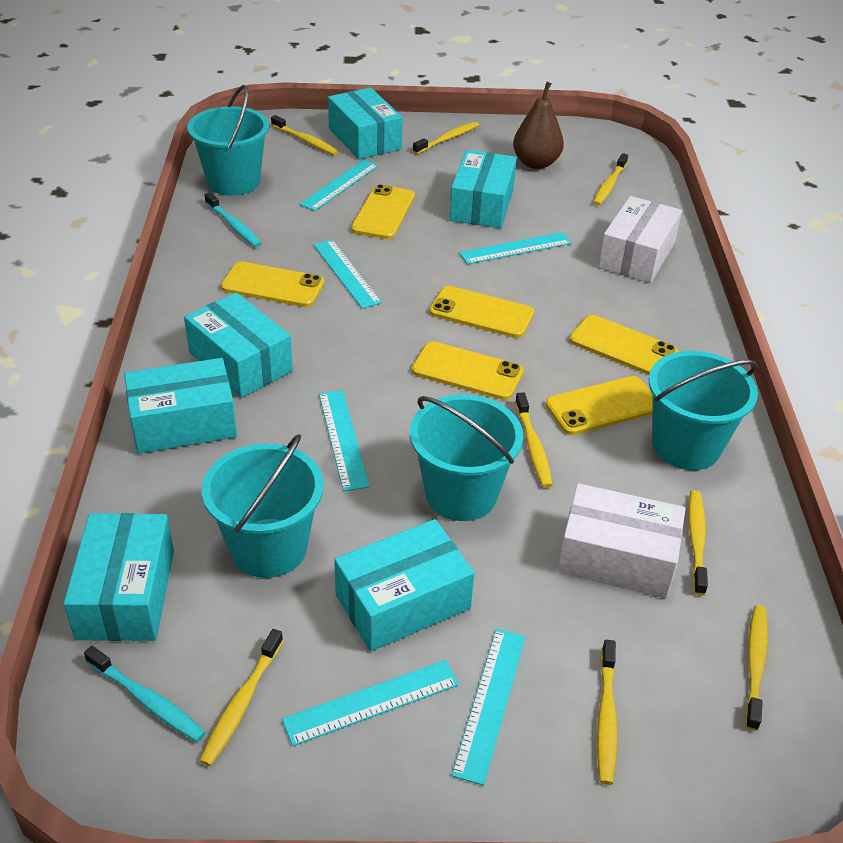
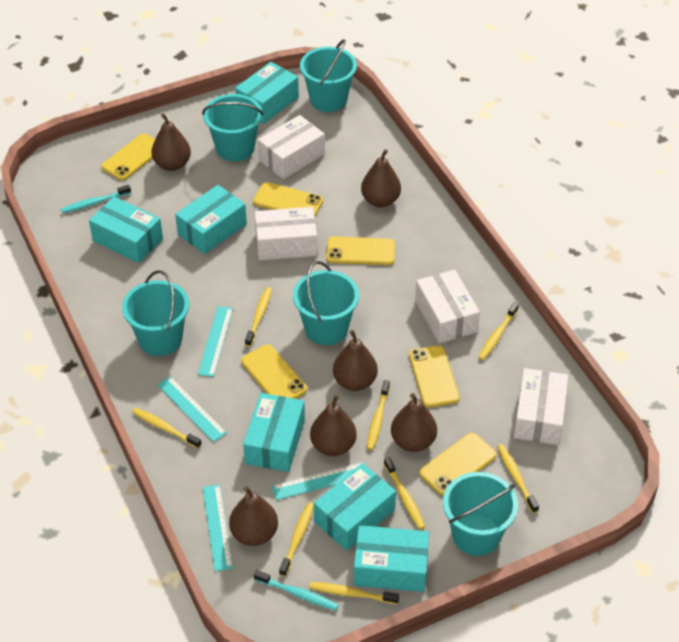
brown pear: [513,82,564,169] = 1 -> [151,113,191,171] [229,486,278,546] [310,394,357,456] [333,330,378,391] [361,149,401,207] [391,393,437,452] = 6
turquoise bucket: [187,85,269,196] [202,434,324,578] [410,394,523,521] [649,351,758,470] = 4 -> [122,270,189,356] [202,94,264,161] [293,261,359,345] [300,39,357,112] [443,472,518,556] = 5
turquoise ruler: [282,660,459,746] [299,160,379,211] [313,240,382,309] [319,390,369,491] [452,629,525,786] [459,232,572,264] = 6 -> [158,376,227,442] [198,306,233,377] [202,484,233,571] [272,462,366,500] = 4
white box: [558,483,685,598] [598,196,682,283] = 2 -> [255,207,317,260] [258,115,325,179] [415,269,480,344] [514,368,568,445] = 4

